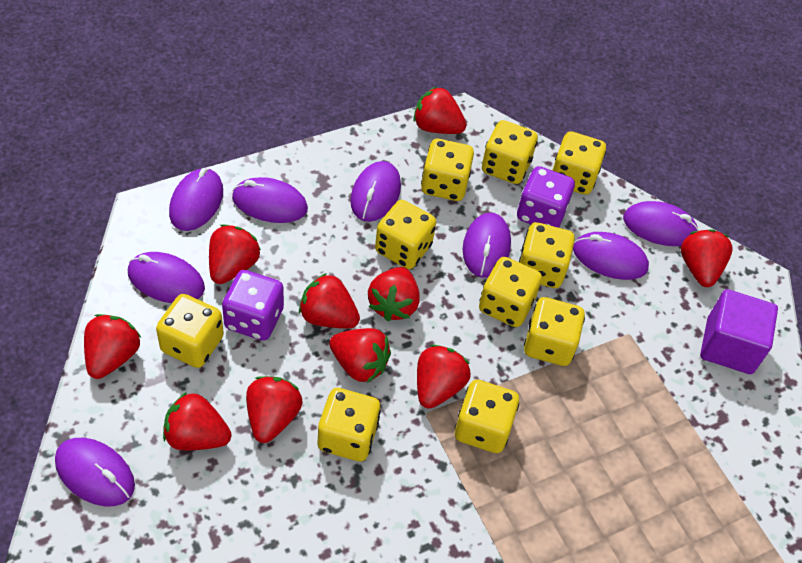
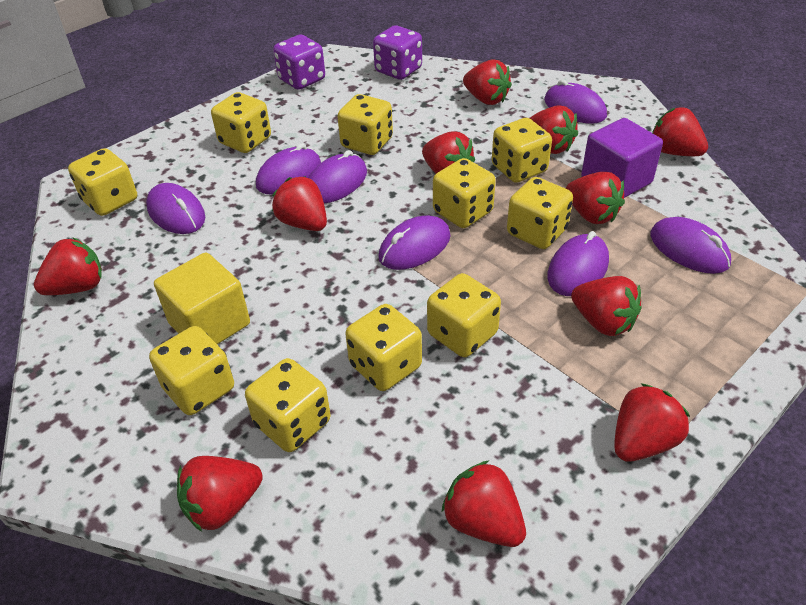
purple mouse: [55,438,135,506] [128,252,205,303] [169,168,223,231] [232,177,308,223] [350,161,401,222] [463,213,511,278] [573,232,649,280] [623,201,699,246] = 8 -> [146,183,205,234] [256,143,321,195] [309,150,367,203] [378,215,451,270] [544,80,607,124] [547,231,609,296] [650,217,731,274] = 7
red strawberry: [84,314,141,379] [163,392,231,450] [209,224,261,284] [246,376,302,443] [299,273,360,328] [329,328,391,383] [368,267,420,321] [413,86,466,134] [417,344,471,409] [681,229,733,287] = 10 -> [34,237,102,295] [177,456,263,532] [272,176,327,231] [422,131,475,174] [442,461,526,547] [463,59,512,105] [530,105,578,154] [566,172,625,224] [571,276,642,336] [614,383,690,462] [652,107,708,156] = 11
yellow cube: none = 0 -> [154,252,250,344] = 1

